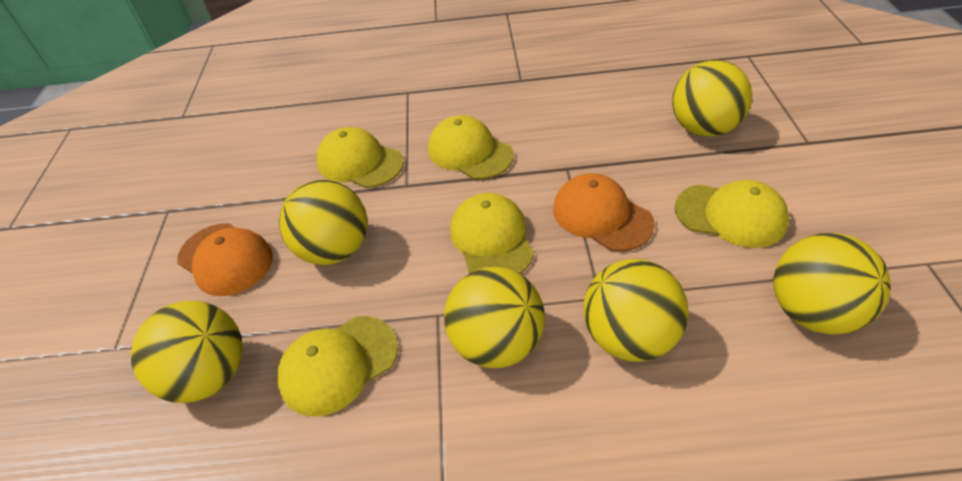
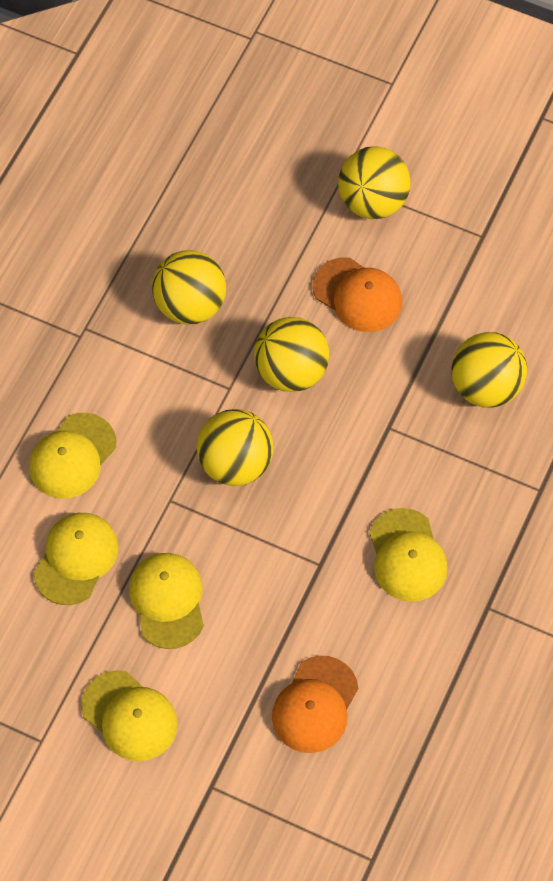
yellow ball: [131,301,243,403] [279,180,367,265] [444,267,545,368] [583,259,689,362] [672,60,752,137] [773,233,891,335] = 6 -> [152,250,226,324] [197,409,274,486] [254,317,329,392] [338,146,410,219] [451,332,527,408] = 5

